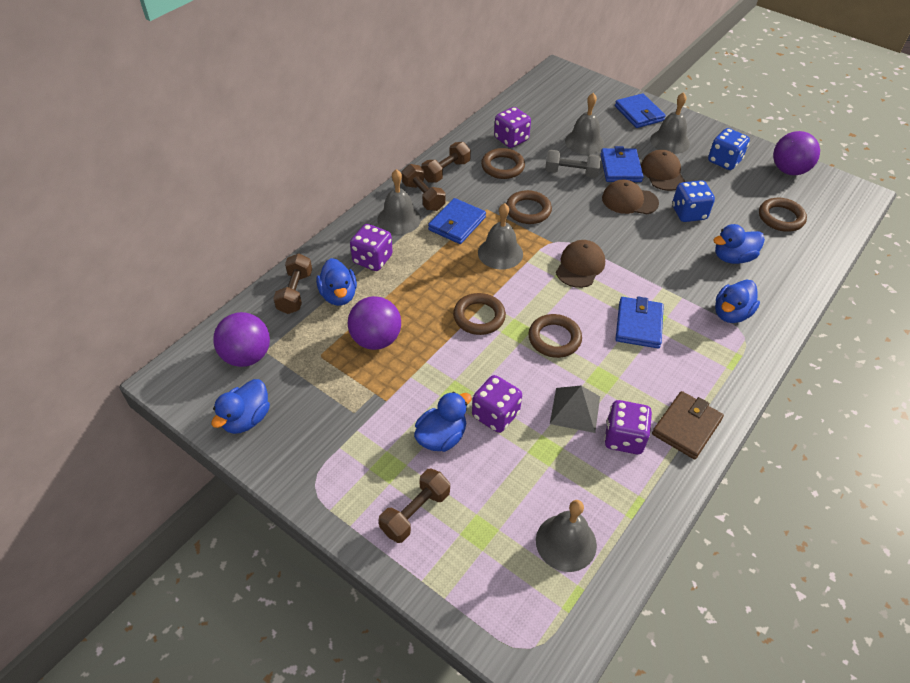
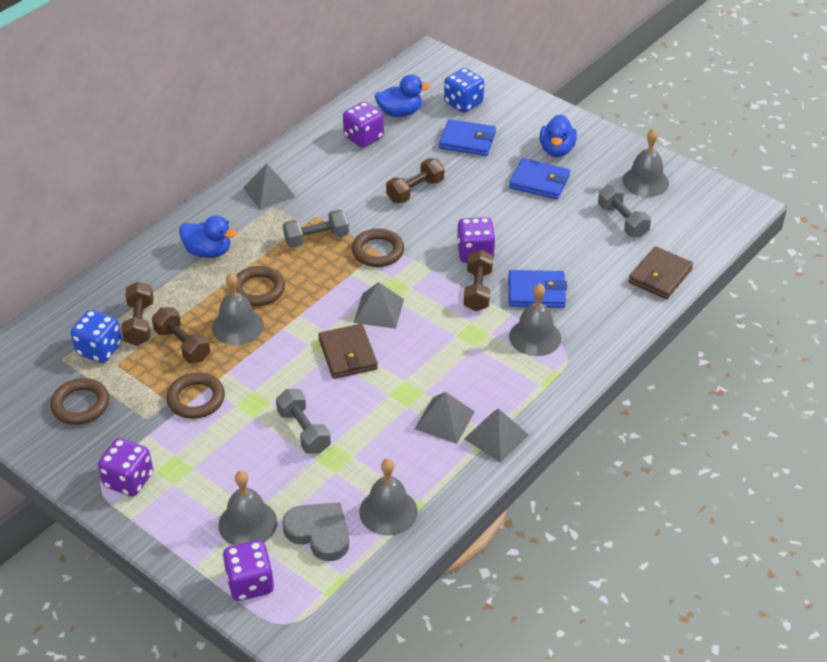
blue duck: [212,379,270,434] [316,258,357,306] [414,392,472,452] [713,224,765,264] [715,280,760,323] = 5 -> [179,215,237,258] [375,74,431,117] [540,114,577,157] = 3
blue wallet: [428,198,486,244] [601,146,643,182] [615,93,666,128] [616,297,664,348] = 4 -> [439,119,496,156] [509,158,570,200] [509,270,567,308] = 3
brown cap: [556,240,605,288] [602,180,659,214] [641,150,685,191] = 3 -> none = 0
brown ring: [453,293,506,335] [481,148,525,179] [506,190,552,224] [528,314,582,358] [759,198,807,232] = 5 -> [50,378,109,425] [166,373,225,419] [236,266,285,306] [352,229,404,267] = 4
brown wallet: [652,391,724,459] = 1 -> [318,324,378,379] [629,246,693,299] = 2
grey dumbbell: [545,150,601,178] = 1 -> [276,389,331,454] [283,210,349,248] [598,184,651,238] = 3
grey heart: none = 0 -> [282,502,349,561] = 1
grey pyramid: [550,386,600,433] = 1 -> [243,164,295,210] [354,282,404,329] [415,392,475,444] [464,408,529,463] = 4
purple ball: [213,312,270,367] [348,296,401,350] [773,131,820,175] = 3 -> none = 0

